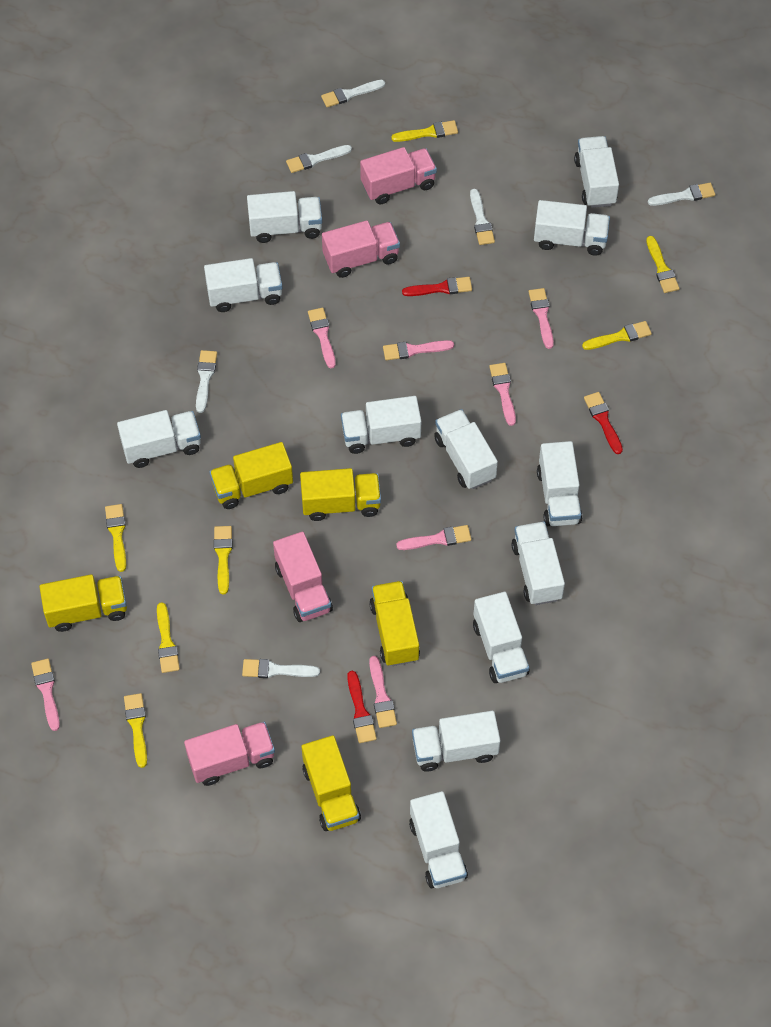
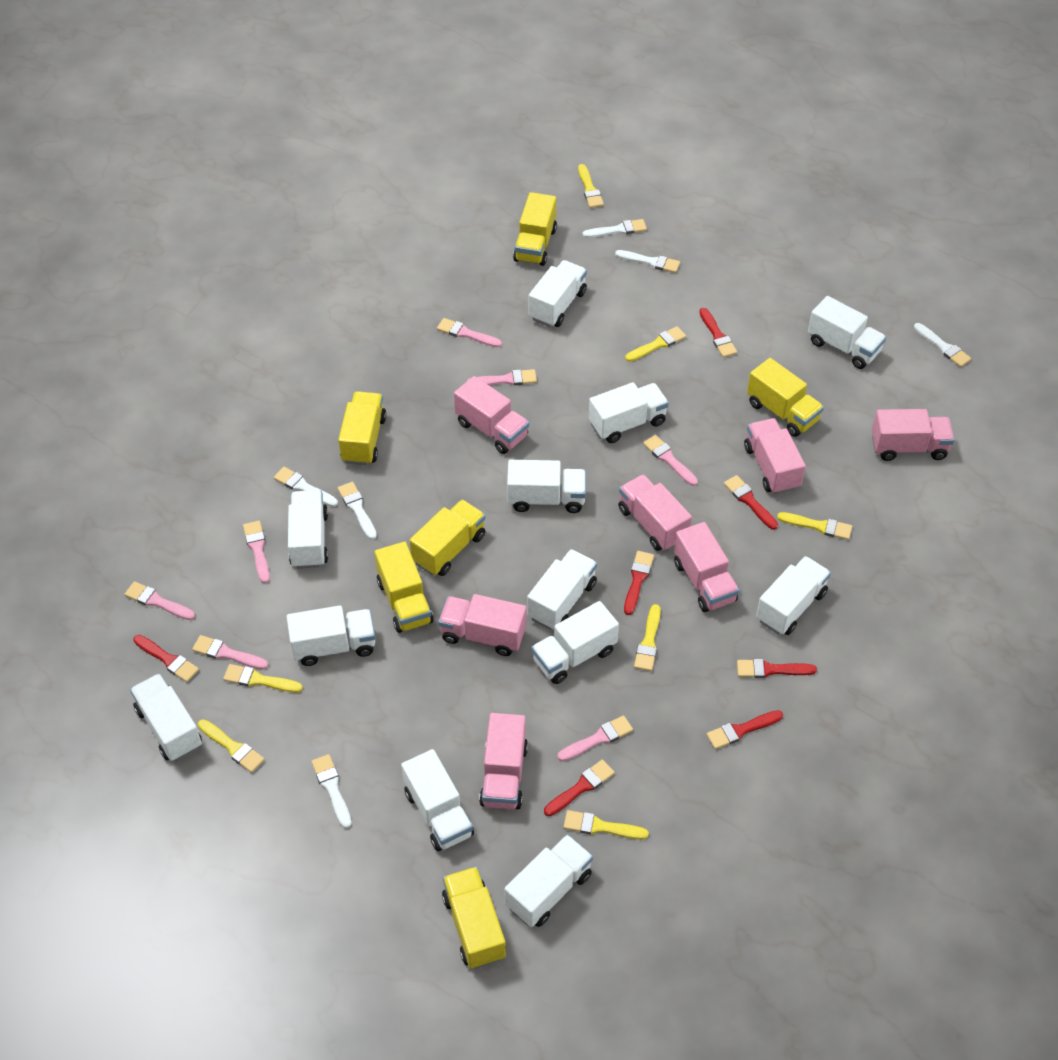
pink truck: [184,722,275,786] [273,531,333,622] [322,220,400,278] [360,147,437,204] = 4 -> [438,594,526,656] [454,376,529,454] [479,713,528,809] [618,474,692,551] [674,522,739,612] [744,418,806,494] [872,409,955,461] = 7
red brush: [347,671,377,743] [402,277,472,296] [584,392,623,454] = 3 -> [133,635,199,682] [544,759,615,816] [624,551,654,615] [699,308,737,357] [707,710,783,749] [724,475,778,530] [737,659,817,678] = 7
yellow truck: [39,574,127,632] [209,442,293,509] [300,468,381,521] [302,735,361,831] [369,581,420,666] = 5 -> [338,391,387,465] [374,542,433,633] [410,499,486,576] [442,867,506,969] [513,192,557,266] [747,358,824,437] = 6

